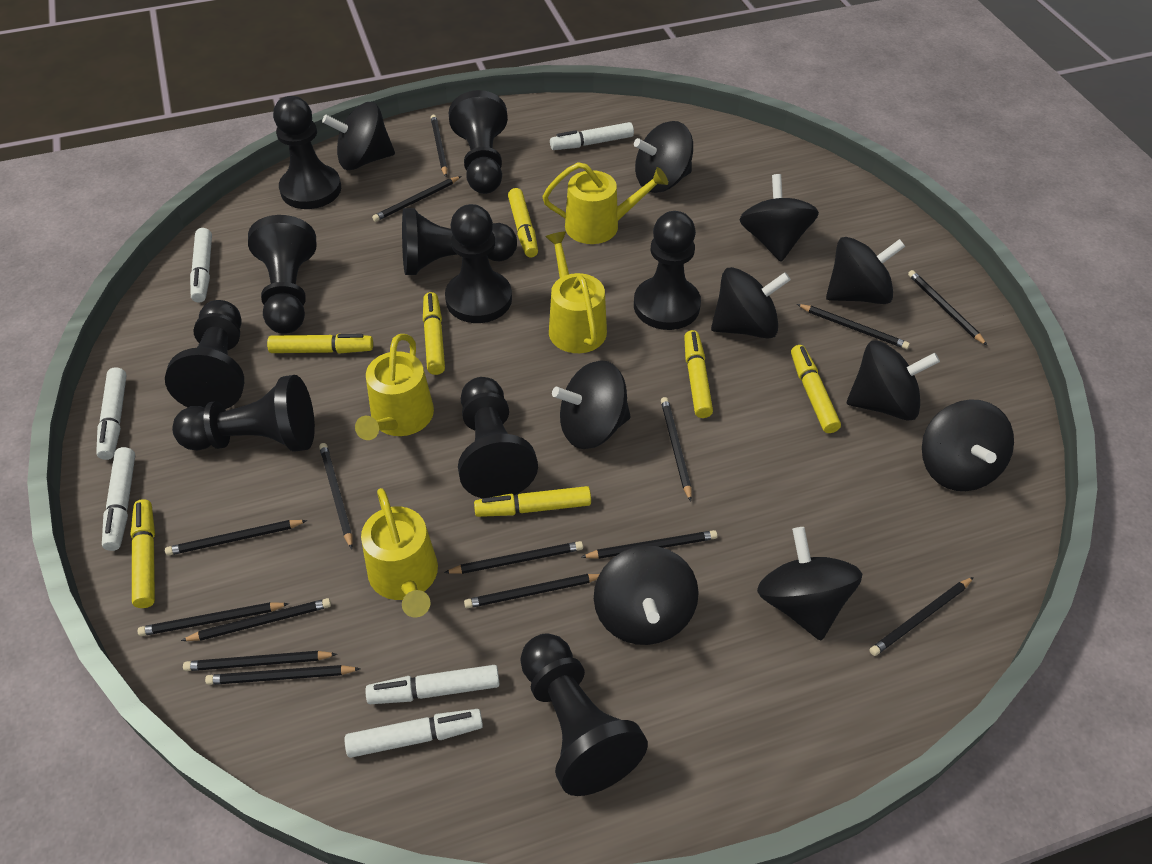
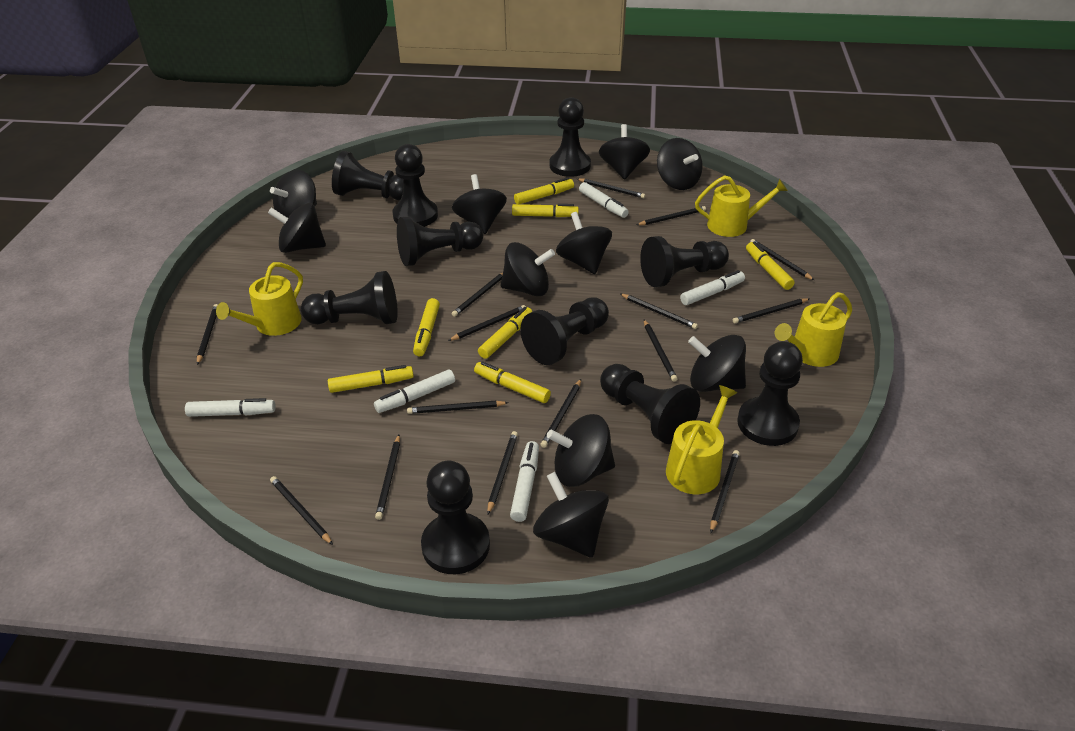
white marker: [96,368,127,460] [102,447,135,551] [190,228,212,303] [345,709,483,758] [365,665,500,704] [550,122,634,150] = 6 -> [185,398,276,417] [374,370,455,413] [510,441,539,522] [579,182,629,218] [680,270,745,305] = 5

